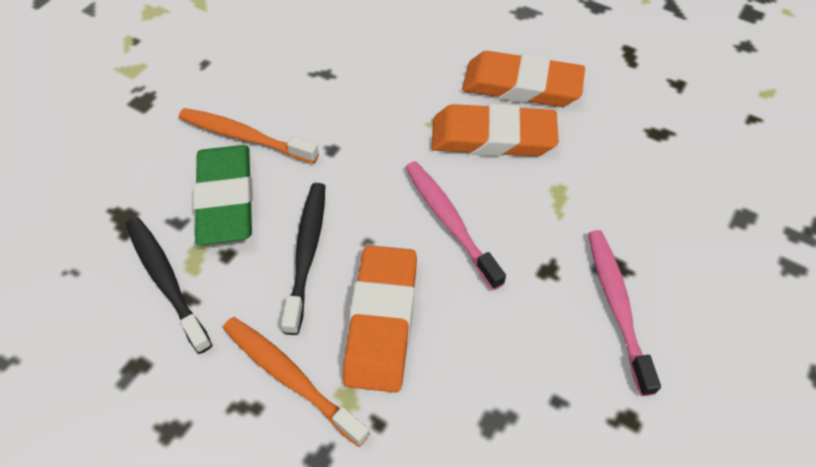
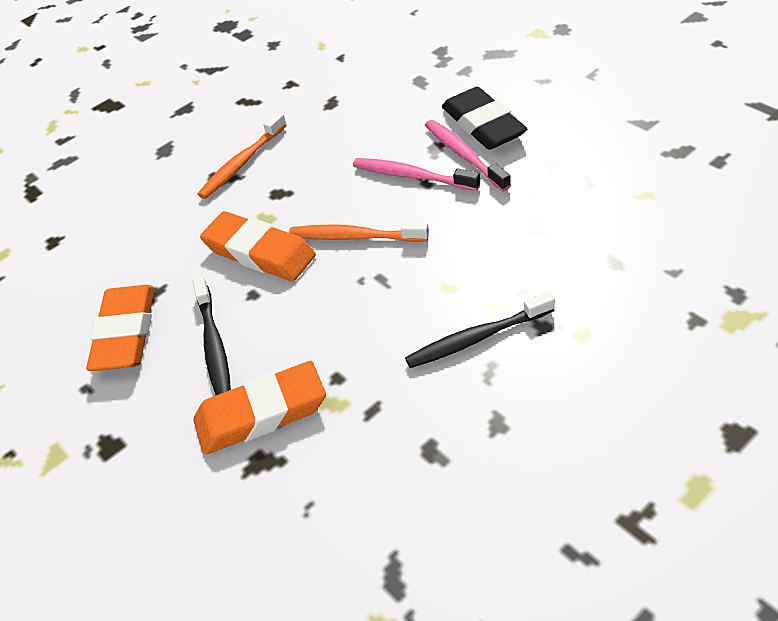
black eraser: none = 0 -> [442,87,527,150] = 1
green eraser: [193,145,253,245] = 1 -> none = 0

